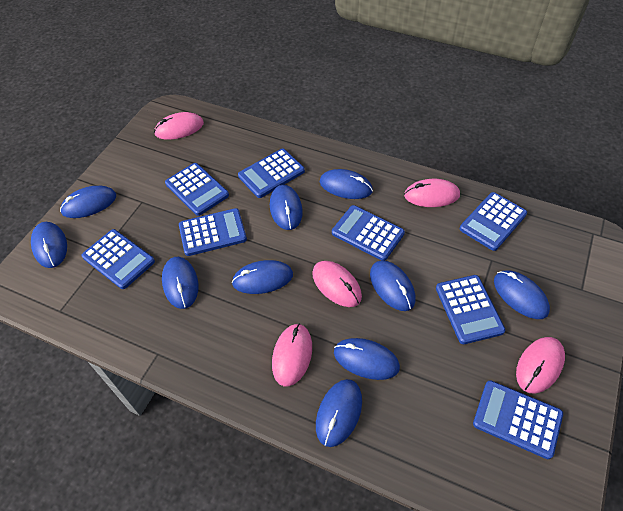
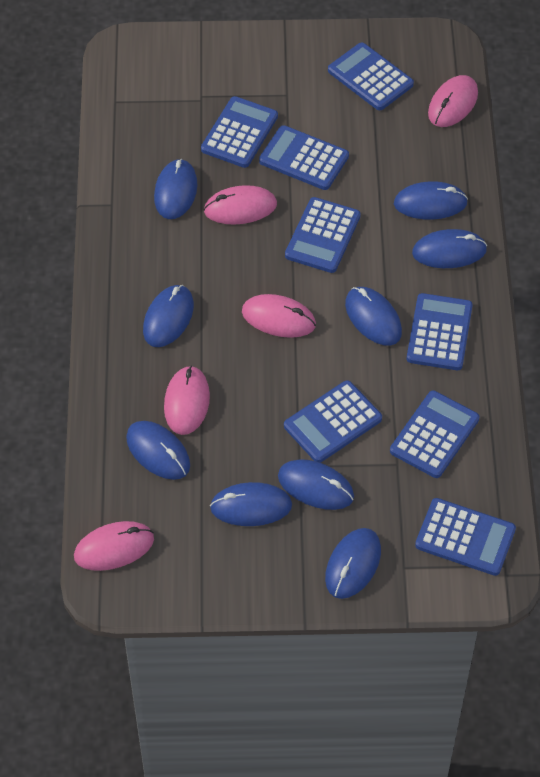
blue mouse: [31,222,67,268] [60,186,116,218] [162,257,199,309] [232,260,293,294] [270,185,303,230] [316,379,362,447] [320,169,373,199] [334,338,400,380] [370,260,416,311] [494,270,550,319] = 10 -> [126,421,190,480] [143,285,194,347] [154,159,197,219] [210,482,292,526] [278,459,354,510] [325,528,381,599] [345,287,402,346] [394,181,468,220] [412,229,487,268] = 9

